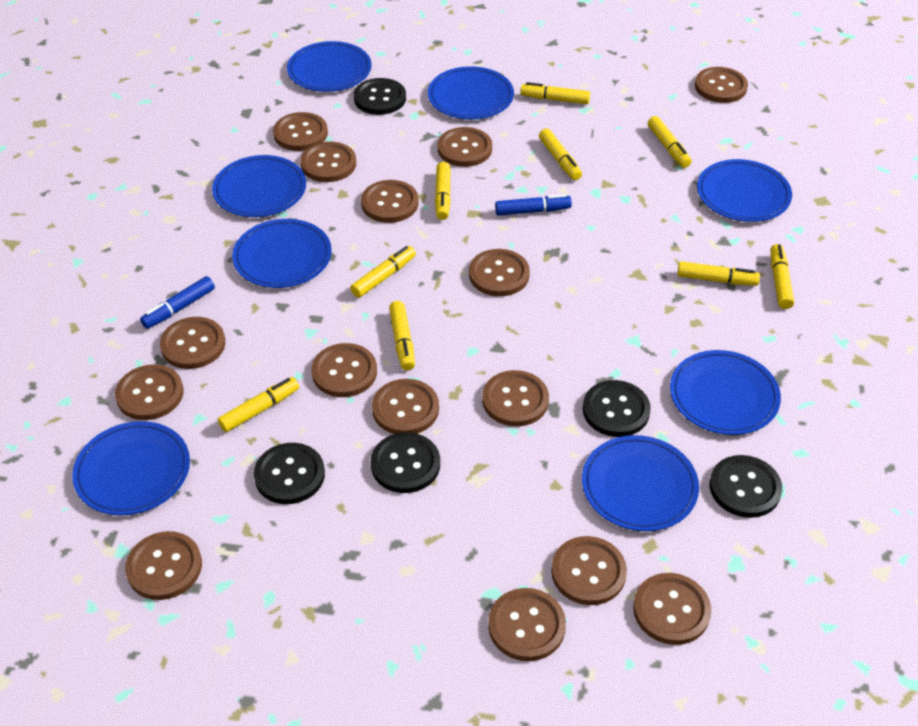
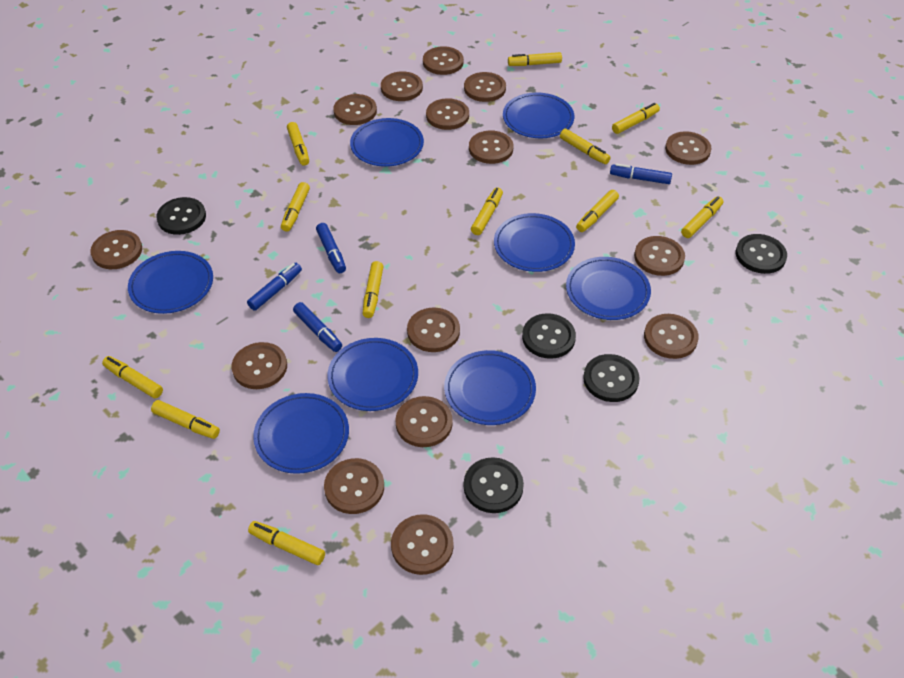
blue marker: [140,276,215,329] [495,194,572,216] = 2 -> [247,263,302,311] [293,302,342,352] [316,223,346,273] [610,163,672,184] = 4
yellow marker: [218,377,299,432] [350,246,416,298] [389,301,415,371] [435,162,451,220] [520,82,590,104] [539,128,582,180] [648,116,692,168] [677,261,760,286] [771,244,794,309] = 9 -> [102,356,163,398] [151,400,220,439] [248,521,325,565] [281,182,310,232] [287,122,309,166] [362,261,384,318] [471,188,503,235] [508,52,562,66] [560,129,611,164] [576,190,619,232] [612,103,660,134] [681,196,723,238] = 12

